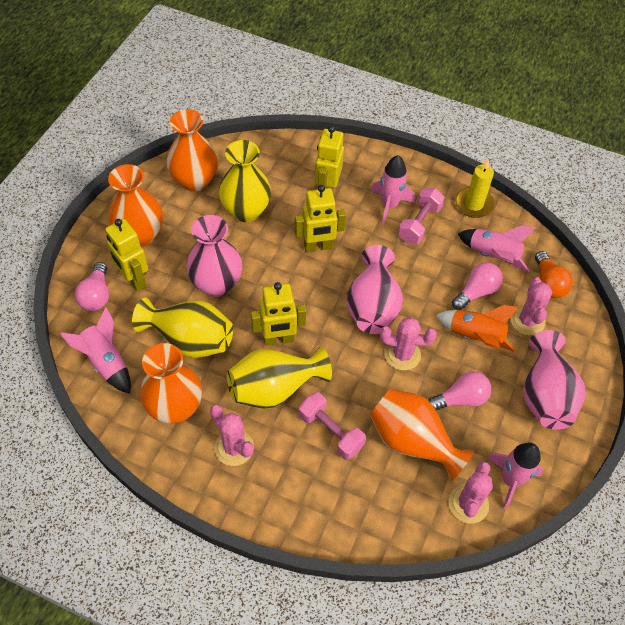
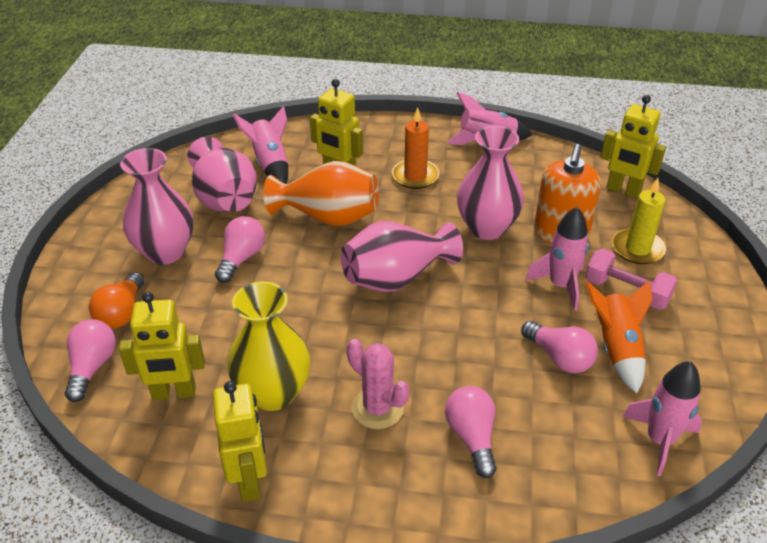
orange candle: none = 0 -> [392,108,439,189] = 1
orange soap dispenser: none = 0 -> [534,144,601,244] = 1
orange vase: [108,164,163,247] [140,343,202,424] [166,109,218,192] [370,388,474,482] = 4 -> [264,161,379,226] = 1
pink cactus: [210,405,254,466] [380,317,437,370] [449,462,493,524] [510,277,552,336] = 4 -> [347,339,410,429] = 1
pink dumbbell: [299,392,366,460] [398,188,445,244] = 2 -> [585,249,678,310] = 1
pink light bulb: [75,262,109,311] [428,371,491,411] [452,262,503,310] = 3 -> [65,319,116,402] [215,216,265,283] [445,386,497,478] [521,321,598,373] = 4
pink vase: [187,215,243,297] [347,245,403,334] [523,330,585,430] = 3 -> [120,148,194,265] [187,137,257,212] [341,221,463,292] [457,126,524,240] = 4
yellow vase: [132,298,233,358] [219,140,271,222] [227,347,332,409] = 3 -> [227,281,310,411] = 1

